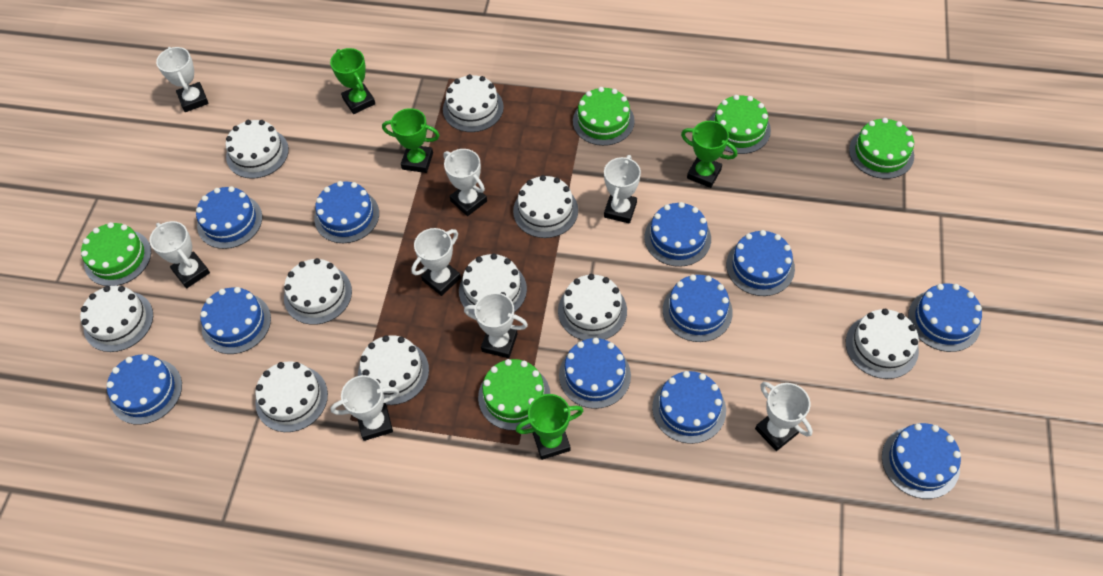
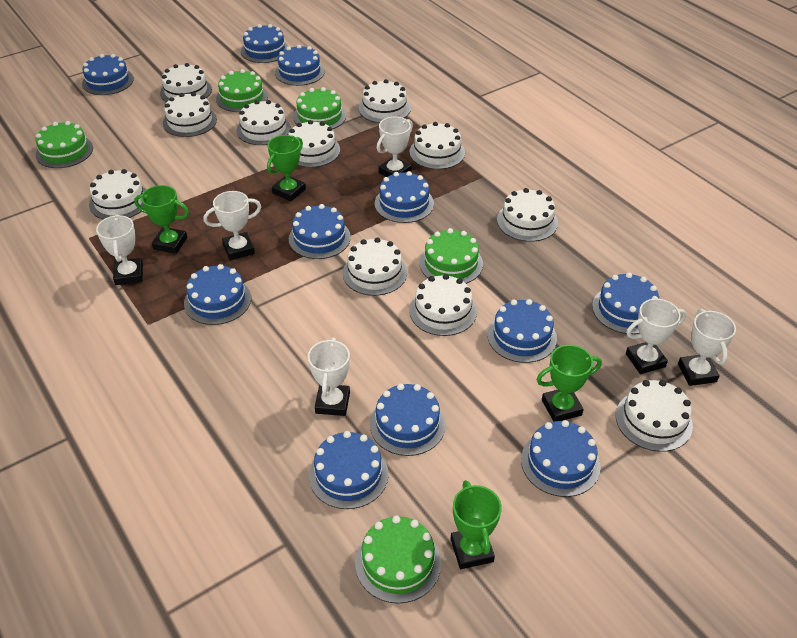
white cake: [80,286,153,352] [226,120,289,179] [255,361,328,432] [284,258,352,325] [358,335,429,405] [443,74,504,132] [459,253,527,315] [513,175,578,238] [558,274,627,340] [846,309,919,379] = 10 -> [89,169,146,219] [160,63,212,102] [163,92,217,137] [236,100,291,145] [288,120,340,168] [343,237,407,296] [359,79,411,123] [409,274,477,336] [410,122,465,169] [497,188,558,242] [616,380,693,452] = 11
white trophy: [150,221,210,288] [156,47,209,112] [330,375,399,441] [411,228,461,296] [443,149,487,216] [464,293,528,358] [604,155,641,224] [755,382,813,451] = 8 -> [96,214,143,285] [204,191,261,260] [308,338,350,416] [377,117,413,177] [626,299,687,374] [678,309,736,386] = 6

